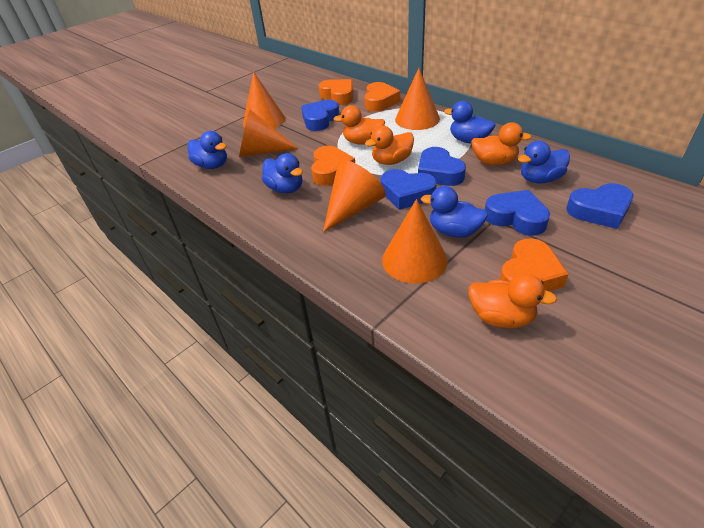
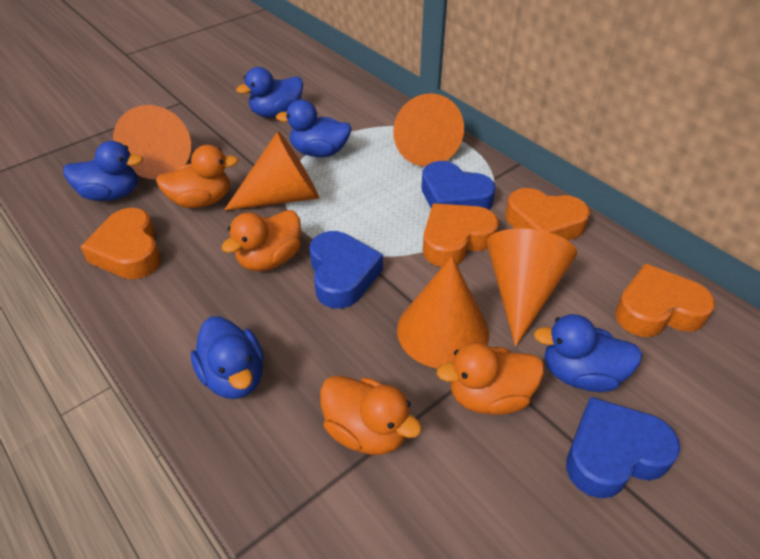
blue heart: [301,100,340,131] [381,169,437,210] [418,147,466,186] [485,190,550,236] [566,183,633,229] = 5 -> [309,231,383,308] [421,161,496,210] [566,397,680,498] = 3

